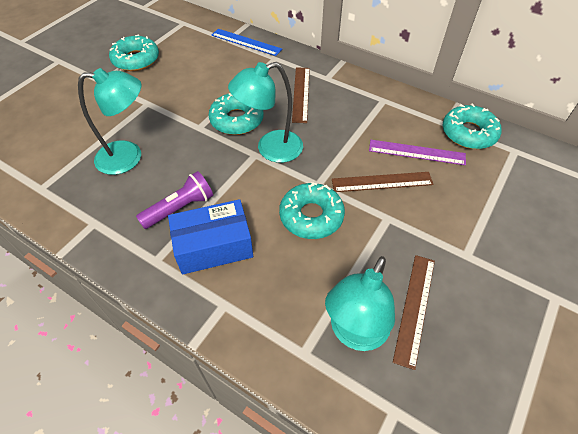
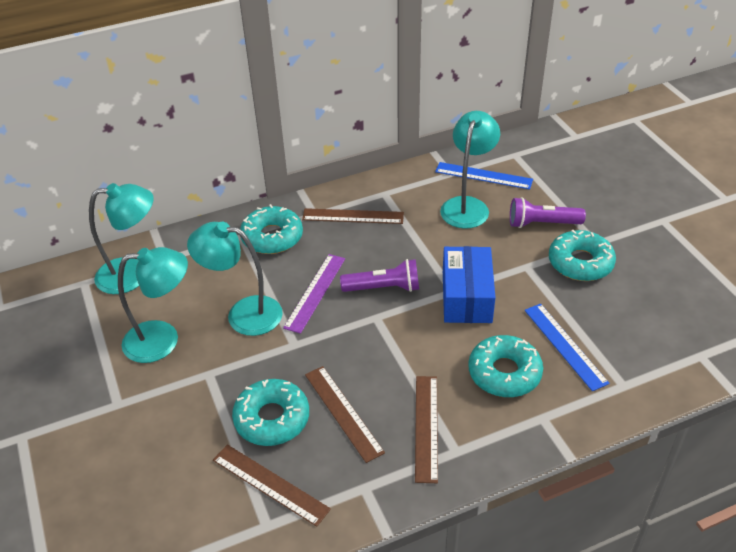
blue ruler: [212,29,282,56] = 1 -> [435,162,533,190] [525,304,610,391] = 2
brown ruler: [292,67,310,123] [332,172,434,192] [393,255,435,370] = 3 -> [213,444,331,527] [302,208,404,224] [305,366,385,463] [415,376,438,483] = 4
purple flashlight: [136,171,213,229] = 1 -> [340,259,419,292] [510,197,586,228] = 2
turquoise lamp: [78,68,141,175] [228,62,303,163] [325,256,395,351] = 3 -> [89,183,154,294] [118,247,188,363] [187,222,283,336] [440,111,500,229] = 4

